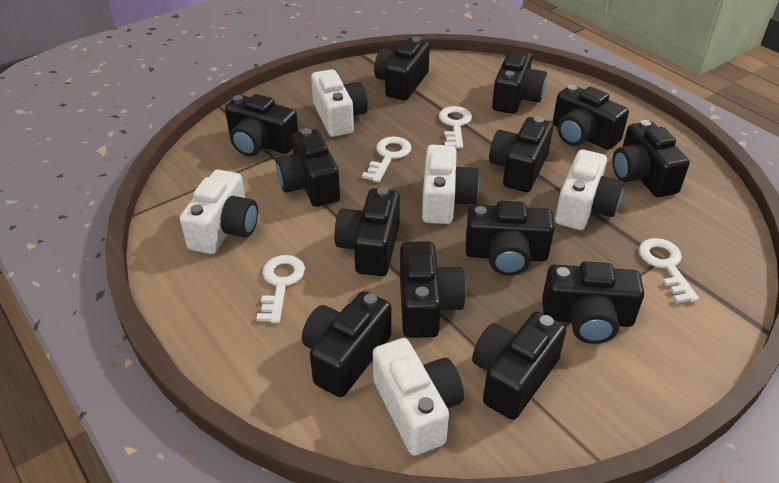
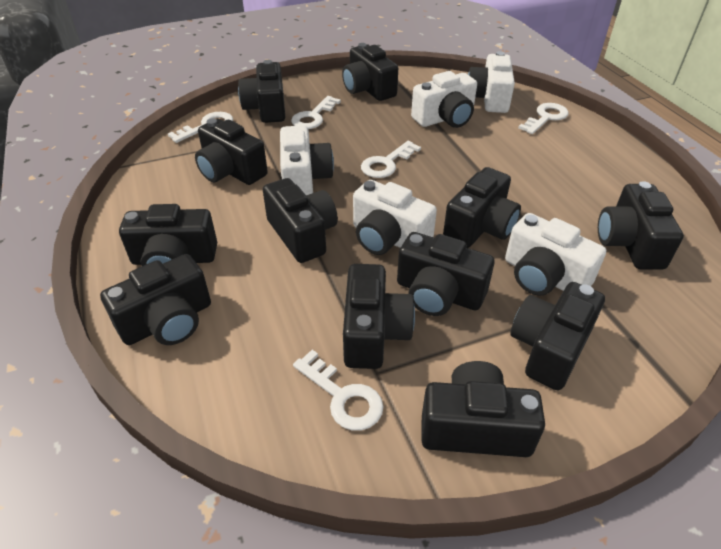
black camera: [225,94,298,156] [276,128,340,207] [302,291,391,397] [334,187,400,276] [374,37,430,100] [400,241,466,338] [466,201,554,276] [472,312,566,420] [489,116,553,192] [492,50,547,114] [542,261,644,344] [553,85,629,150] [612,120,690,197] = 13 -> [100,254,211,345] [119,204,217,267] [195,118,268,185] [238,60,285,123] [263,178,338,263] [342,43,398,101] [343,264,415,369] [397,232,494,316] [421,361,545,457] [443,167,521,248] [510,282,605,390] [598,181,684,270] = 12
white key: [256,255,305,323] [362,137,411,182] [439,106,472,149] [639,238,699,303] = 4 -> [168,112,233,143] [291,96,341,129] [293,350,384,431] [361,141,421,178] [518,103,569,134] = 5

